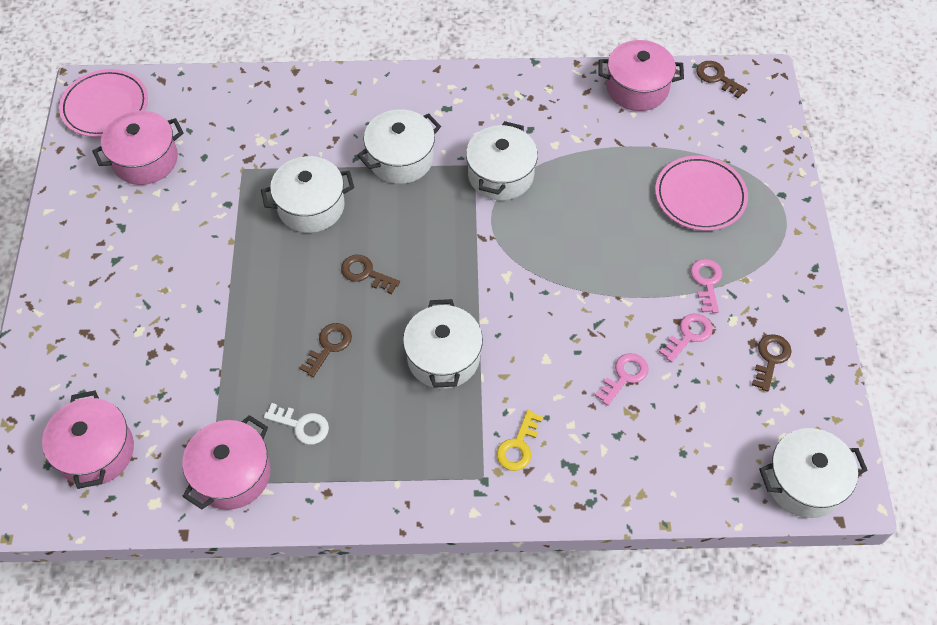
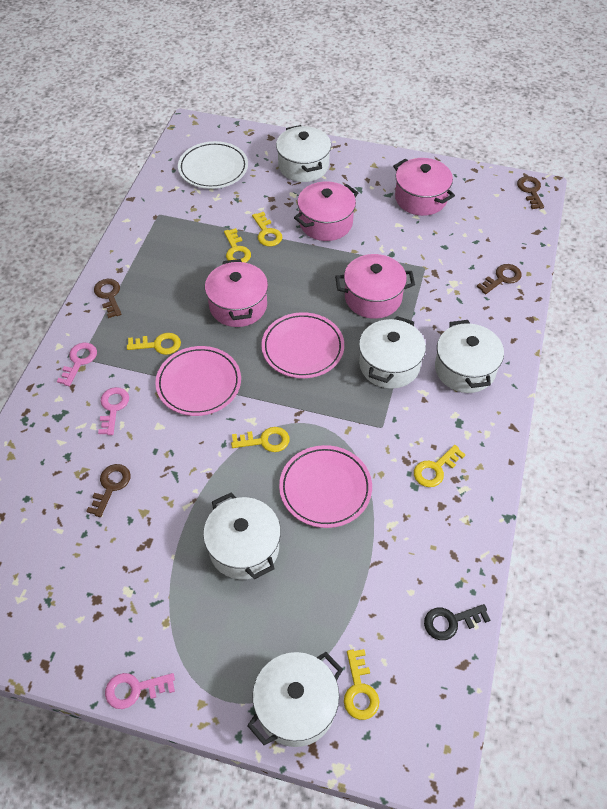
black key: none = 0 -> [424,604,490,640] = 1
pink plate: [59,69,148,137] [655,156,748,231] = 2 -> [155,346,241,416] [261,312,344,378] [279,445,372,528] = 3
white key: [264,403,329,445] = 1 -> none = 0
white plate: none = 0 -> [178,141,248,189] = 1
yellow key: [497,410,543,471] = 1 -> [127,333,181,355] [224,228,251,263] [231,427,290,452] [252,212,282,246] [344,649,379,720] [414,445,466,487] = 6

